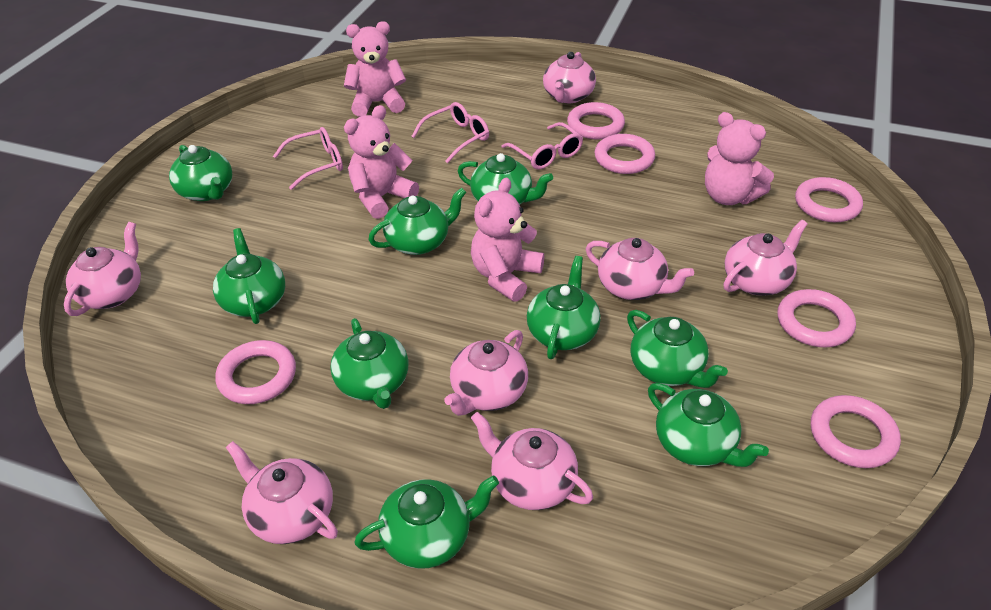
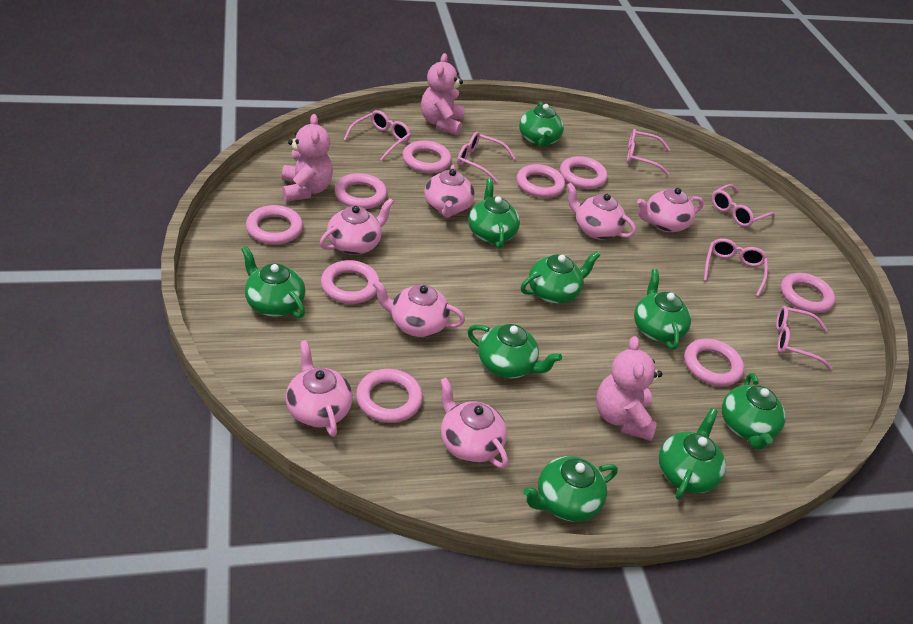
pink glasses: [273,127,343,190] [411,102,489,163] [501,122,583,169] = 3 -> [344,110,411,161] [457,132,515,183] [627,129,670,176] [704,238,768,297] [712,184,775,227] [776,306,833,370] = 6
pink ring: [215,340,296,404] [567,102,625,139] [595,134,655,174] [777,289,856,347] [795,177,863,222] [811,395,901,468] = 6 -> [246,205,303,245] [321,260,380,304] [334,173,387,209] [356,369,423,423] [403,140,452,173] [517,164,565,198] [560,156,608,189] [684,339,744,386] [781,273,835,313] = 9
pink teddy bear: [344,21,406,117] [344,105,419,219] [471,177,544,302] [705,112,774,205] = 4 -> [282,114,333,202] [421,53,465,136] [596,336,662,441] = 3

